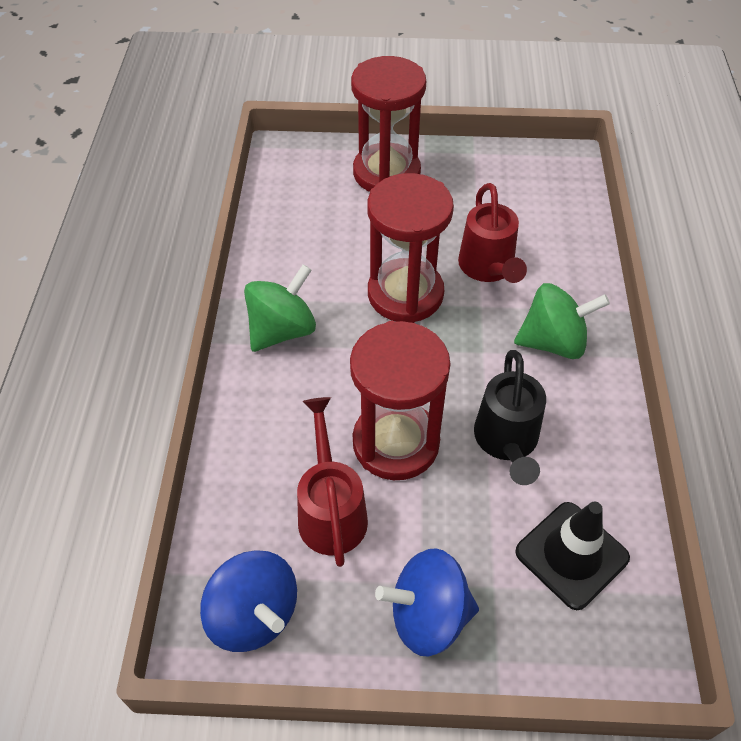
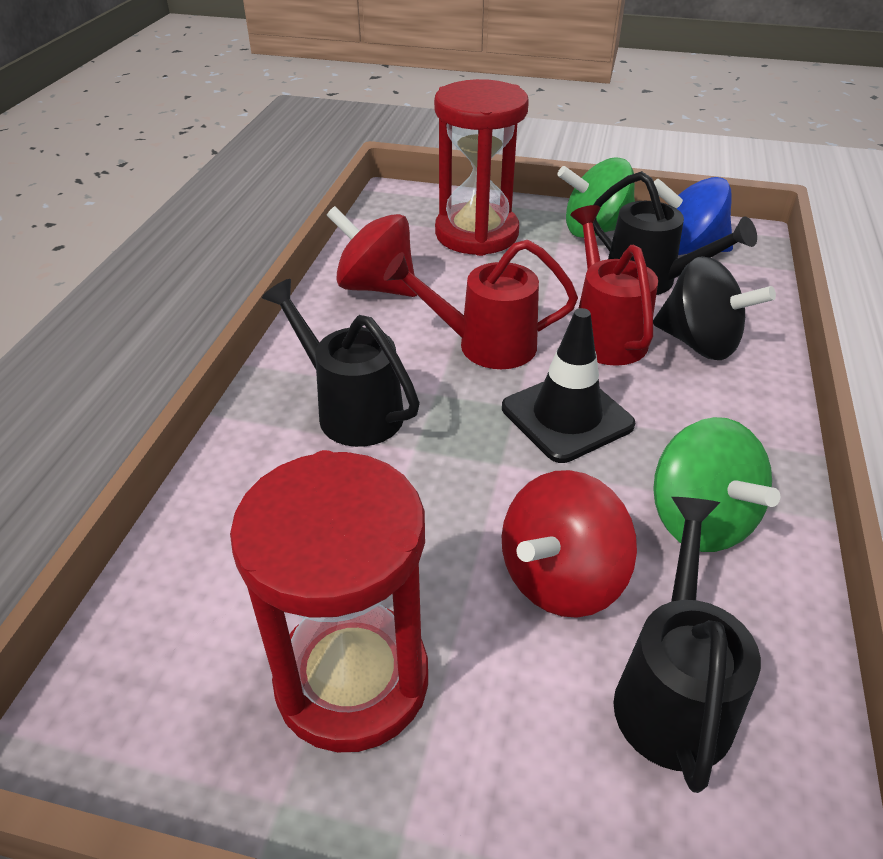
black spinning top: none = 0 -> [653,256,776,360] = 1
black watering can: [474,350,546,485] = 1 -> [262,279,420,447] [593,171,757,295] [613,497,761,793] = 3
blue spinning top: [200,550,297,652] [375,548,479,657] = 2 -> [654,177,733,255] = 1
red hourglass: [350,321,450,480] [351,56,426,192] [367,173,454,323] = 3 -> [230,450,428,752] [434,79,529,256] = 2
red spinning top: none = 0 -> [327,206,417,297] [502,470,637,618] = 2

